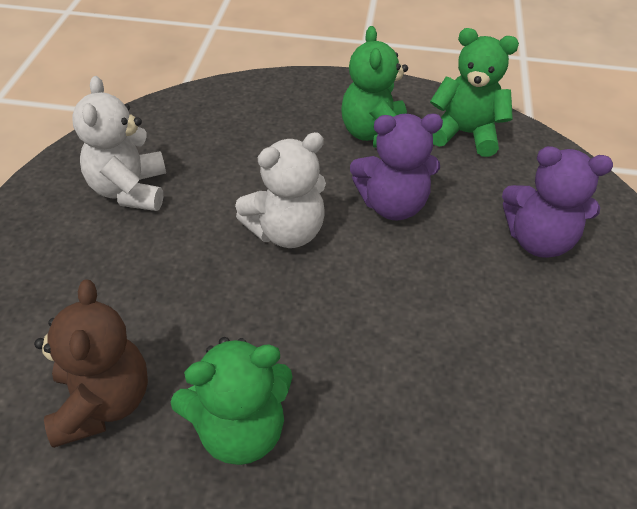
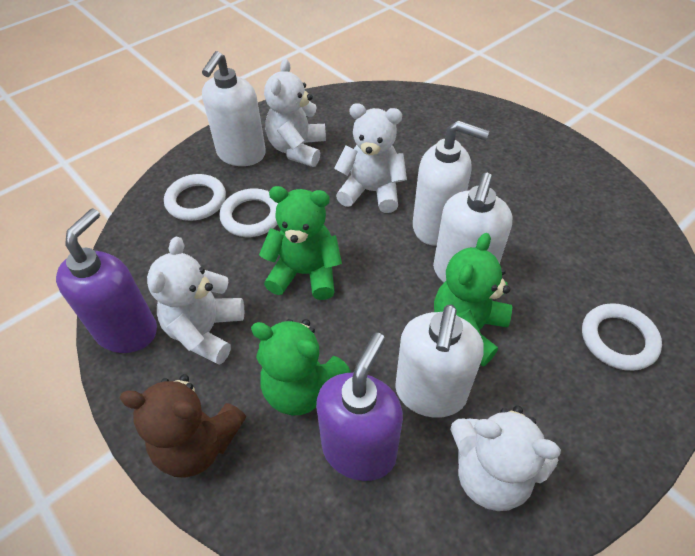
purple soap dispenser: none = 0 -> [56,208,157,353] [316,333,403,481] = 2
purple teddy bear: [350,114,443,221] [502,146,613,258] = 2 -> none = 0
white ring: none = 0 -> [164,174,226,221] [219,188,278,237] [582,303,662,371] = 3
white soap dispenser: none = 0 -> [202,51,266,166] [395,305,484,418] [413,121,489,246] [433,173,512,282] = 4
white teddy bear: [72,76,166,211] [235,132,326,248] = 2 -> [147,237,244,365] [264,59,326,167] [334,103,407,213] [450,406,561,511] = 4

